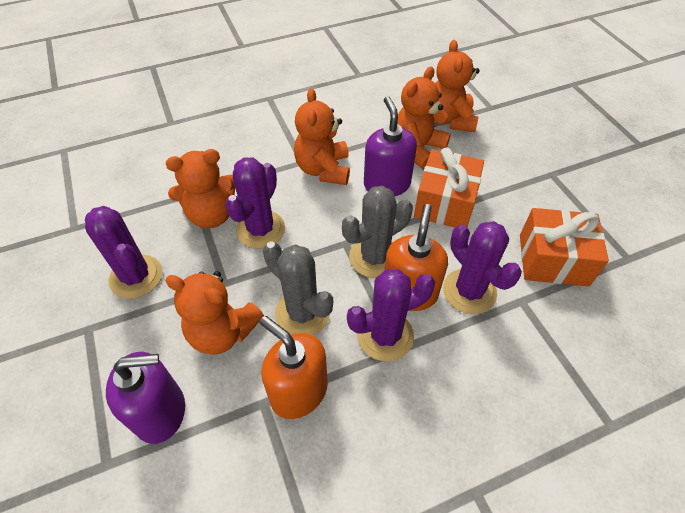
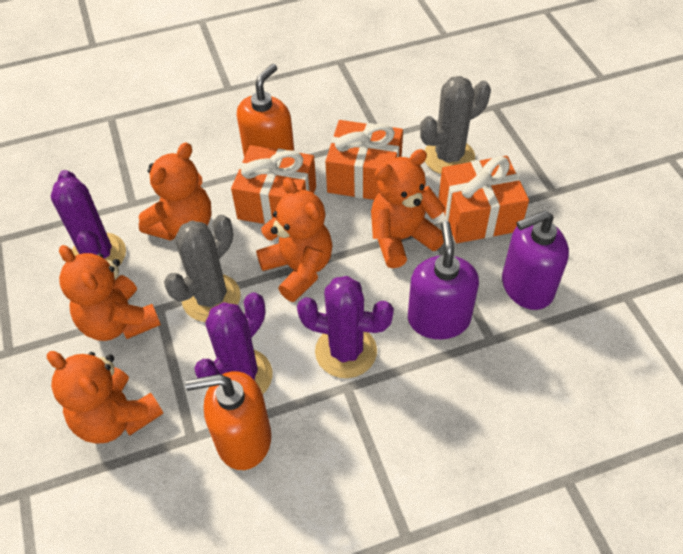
orange gift: [414,147,484,227] [520,208,609,287] = 2 -> [231,145,316,224] [325,120,403,200] [438,156,529,243] = 3
purple cactus: [85,206,163,299] [225,157,285,249] [347,269,435,361] [443,221,522,314] = 4 -> [51,170,126,267] [194,292,272,394] [297,276,394,378] = 3

